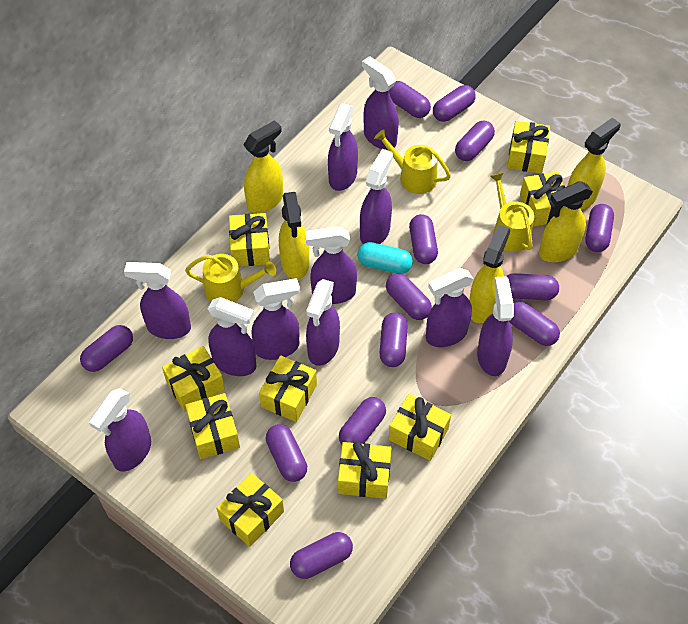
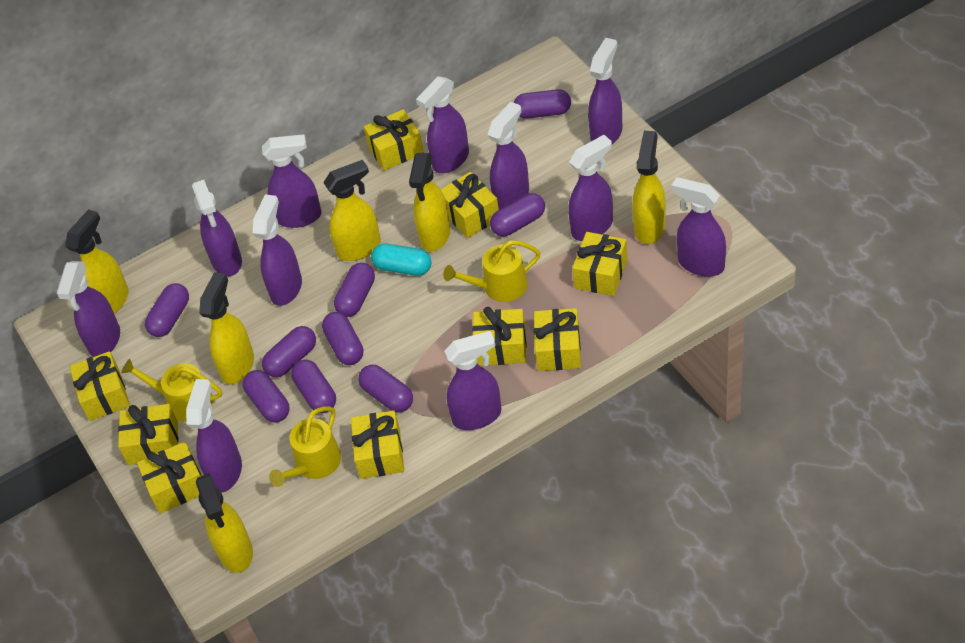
purple capsule: [80,325,133,372] [266,424,307,482] [290,532,353,579] [339,397,386,445] [380,313,408,367] [386,273,432,320] [389,81,431,118] [409,214,438,264] [433,85,476,122] [455,120,495,161] [507,273,559,300] [509,302,560,346] [585,204,614,252] = 13 -> [145,283,189,337] [243,370,290,422] [262,326,316,377] [291,360,336,413] [322,312,363,365] [334,263,375,317] [358,365,413,412] [490,193,545,236] [514,89,571,119] = 9
yellow spray bottle: [243,120,283,213] [279,192,309,279] [469,225,510,323] [539,181,593,262] [567,118,620,210] = 5 -> [65,209,128,314] [196,473,253,573] [199,272,254,384] [323,160,381,261] [409,153,450,251] [632,131,666,244] = 6

